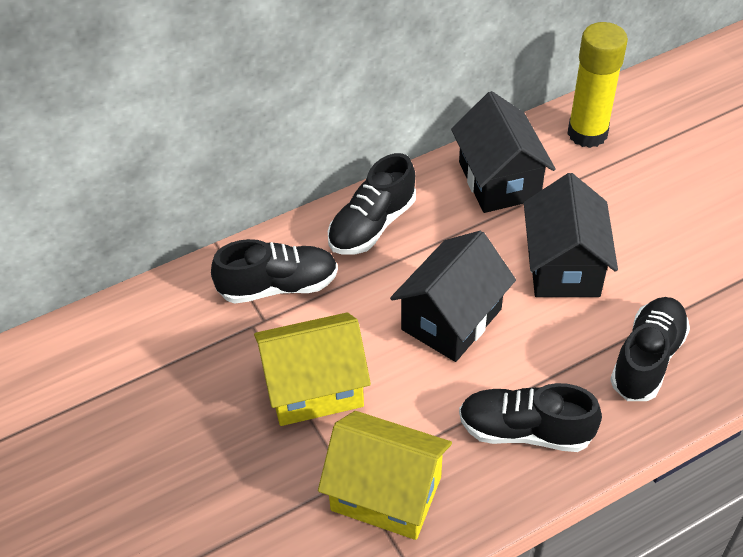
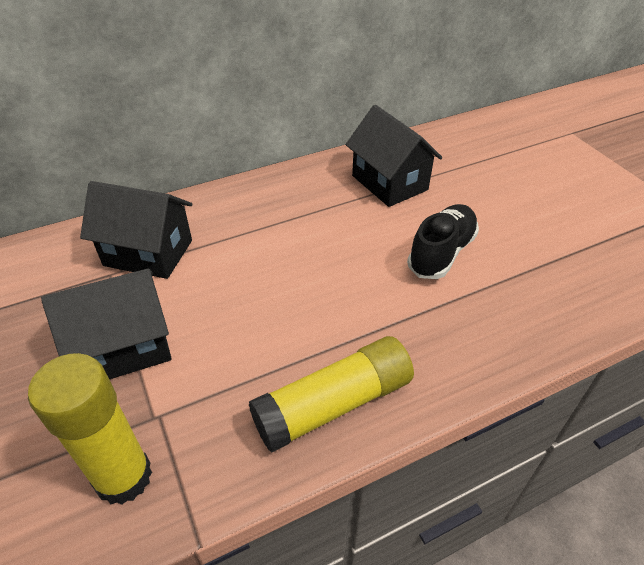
black shoe: [211,239,338,304] [328,153,416,255] [459,383,602,452] [610,297,690,401] = 4 -> [407,204,479,279] = 1
yellow glue stick: [567,22,628,148] = 1 -> [28,353,152,505] [249,336,414,453] = 2
yellow house: [254,312,371,426] [318,411,452,540] = 2 -> none = 0

